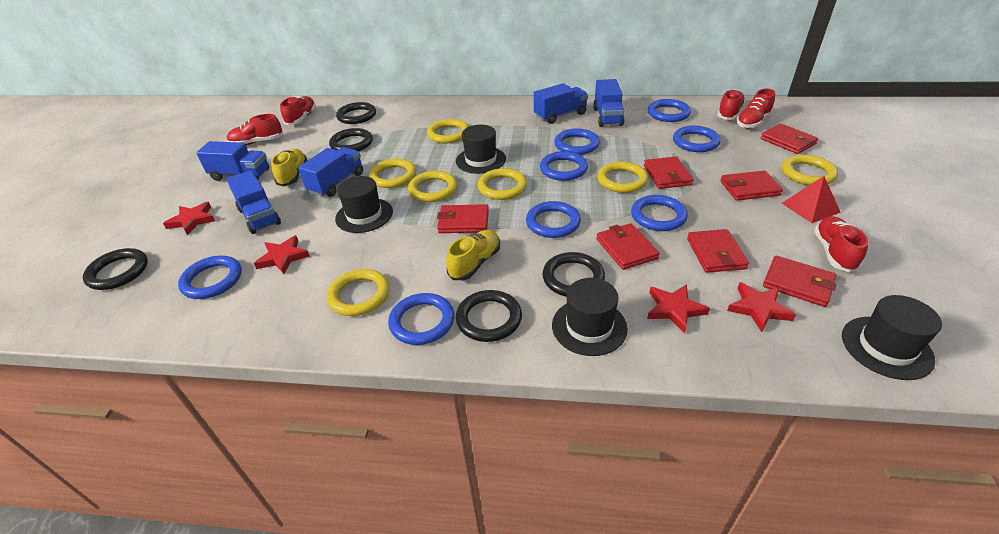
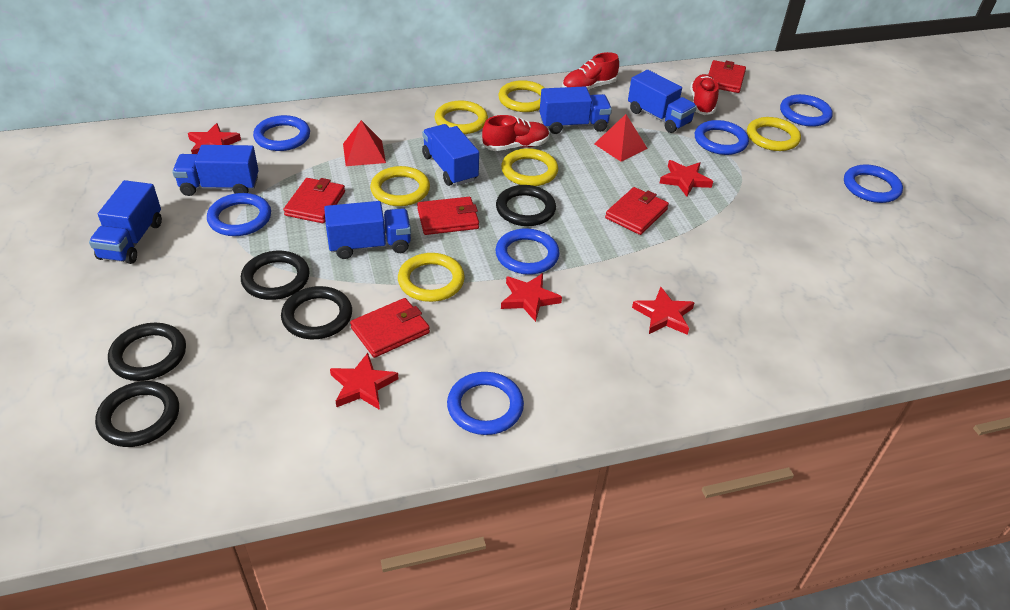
black hat: [335,176,393,233] [456,125,506,174] [552,278,628,356] [842,295,942,380] = 4 -> none = 0
blue ring: [178,256,242,299] [388,293,454,345] [526,201,581,238] [540,151,588,181] [554,128,600,155] [631,195,688,231] [648,99,691,122] [673,126,721,152] = 8 -> [207,193,271,236] [253,115,310,151] [447,372,524,435] [496,228,560,275] [695,120,749,155] [780,94,833,127] [844,165,903,203] = 7
blue truck: [196,141,269,181] [226,170,281,234] [298,147,363,197] [534,83,588,124] [593,79,625,127] = 5 -> [89,180,162,264] [172,145,259,196] [324,201,411,259] [422,124,479,186] [540,86,612,134] [628,70,697,133] = 6
red pyramid: [782,176,841,223] = 1 -> [343,120,386,166] [594,114,648,162] = 2
red shoe: [227,114,283,145] [280,96,316,125] [717,89,745,120] [736,88,775,128] [814,216,868,272] = 5 -> [482,115,549,151] [562,52,619,90] [690,74,719,115] = 3
red star: [163,202,215,235] [254,235,310,274] [647,284,710,334] [727,282,796,332] = 4 -> [188,123,241,154] [330,353,399,410] [501,273,562,322] [632,287,695,335] [660,160,713,197] = 5
red wallet: [437,204,489,233] [596,223,660,270] [644,157,694,189] [687,229,749,273] [720,171,783,201] [761,124,818,154] [763,256,837,307] = 7 -> [283,178,345,223] [350,298,430,358] [417,197,479,235] [605,187,669,235] [708,60,746,93] = 5
yellow ring: [327,269,390,316] [369,159,416,188] [408,171,457,202] [427,119,469,143] [477,168,527,200] [597,162,648,193] [782,155,838,185] = 7 -> [370,166,430,206] [398,253,465,302] [434,100,488,134] [498,80,545,112] [501,148,558,186] [747,117,801,151] = 6
yellow shoe: [271,149,307,186] [446,230,500,280] = 2 -> none = 0

